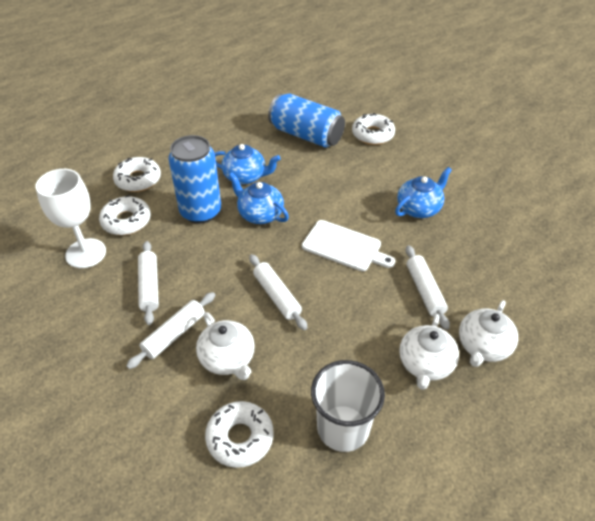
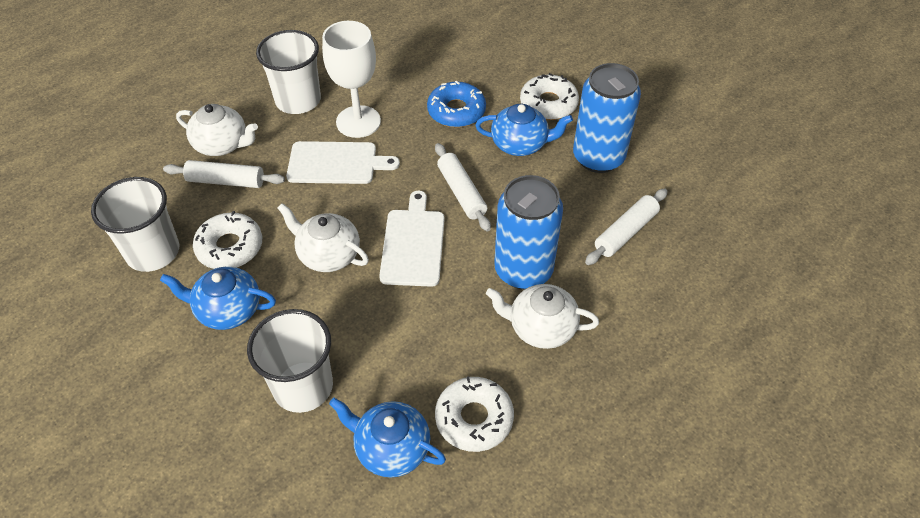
blue donut: none = 0 -> [427,81,486,127] = 1
white cup: [311,360,385,452] = 1 -> [91,177,179,272] [247,309,333,413] [256,30,321,114] = 3
white cutting board: [302,220,395,271] = 1 -> [286,141,400,184] [379,191,445,287] = 2
white donut: [99,195,151,235] [113,157,161,192] [205,401,274,468] [352,113,395,145] = 4 -> [193,211,262,269] [435,376,514,452] [520,73,579,120] = 3
white rolling pin: [126,292,215,369] [138,241,159,325] [249,254,307,330] [406,245,450,330] = 4 -> [163,160,285,188] [435,143,491,232] [585,189,668,265] = 3

